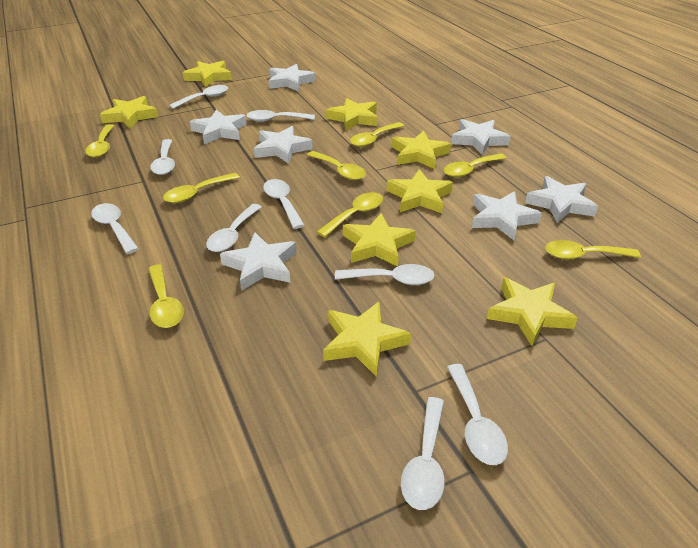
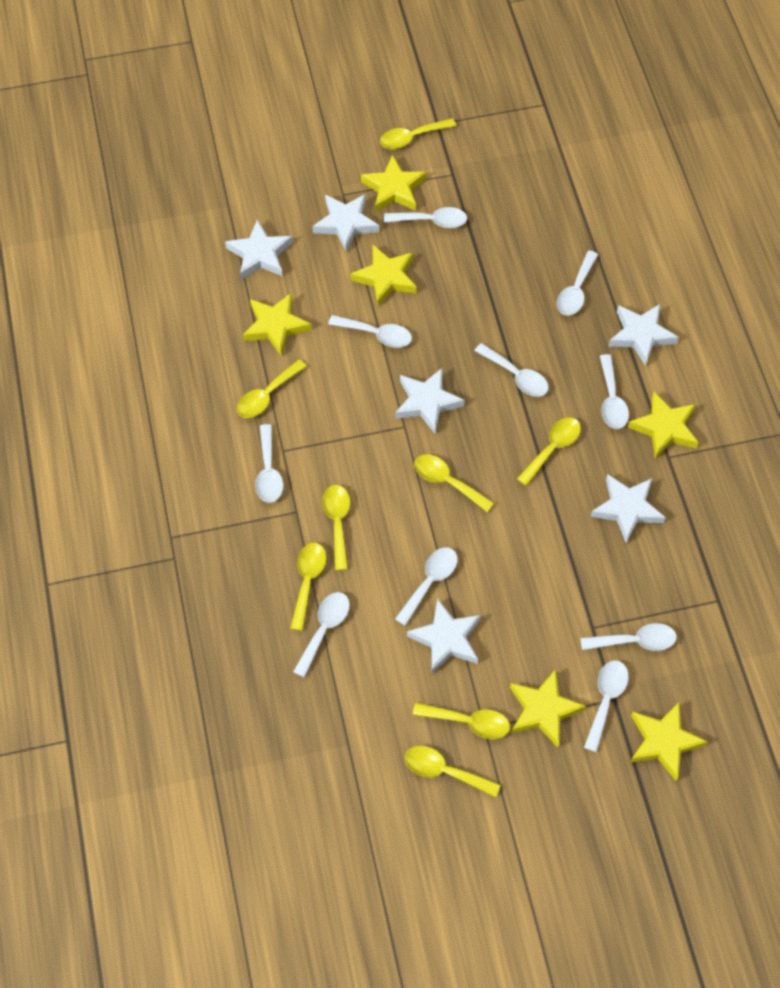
white spoon: [91,203,139,254] [150,139,175,175] [169,85,228,109] [206,204,262,252] [247,110,315,122] [263,179,305,229] [335,264,435,285] [401,397,445,510] [447,364,508,465] = 9 -> [255,424,283,503] [293,592,350,678] [328,315,412,348] [384,207,467,228] [395,547,458,626] [474,343,549,397] [557,251,598,316] [580,623,677,651] [584,660,629,752] [600,354,629,429] = 10
white star: [190,110,247,144] [220,232,297,291] [254,126,313,164] [269,64,315,91] [451,119,511,155] [472,191,542,240] [525,176,598,223] = 7 -> [225,219,293,280] [312,194,379,252] [395,367,465,434] [407,598,481,673] [590,474,666,543] [608,304,679,366] = 6
yellow star: [100,96,158,128] [183,61,232,87] [323,302,411,377] [326,98,378,131] [343,213,416,267] [387,169,453,213] [392,131,451,169] [487,277,578,346] = 8 -> [243,293,312,357] [351,245,417,306] [361,155,426,212] [510,669,586,747] [628,392,699,459] [630,702,707,781] = 6

